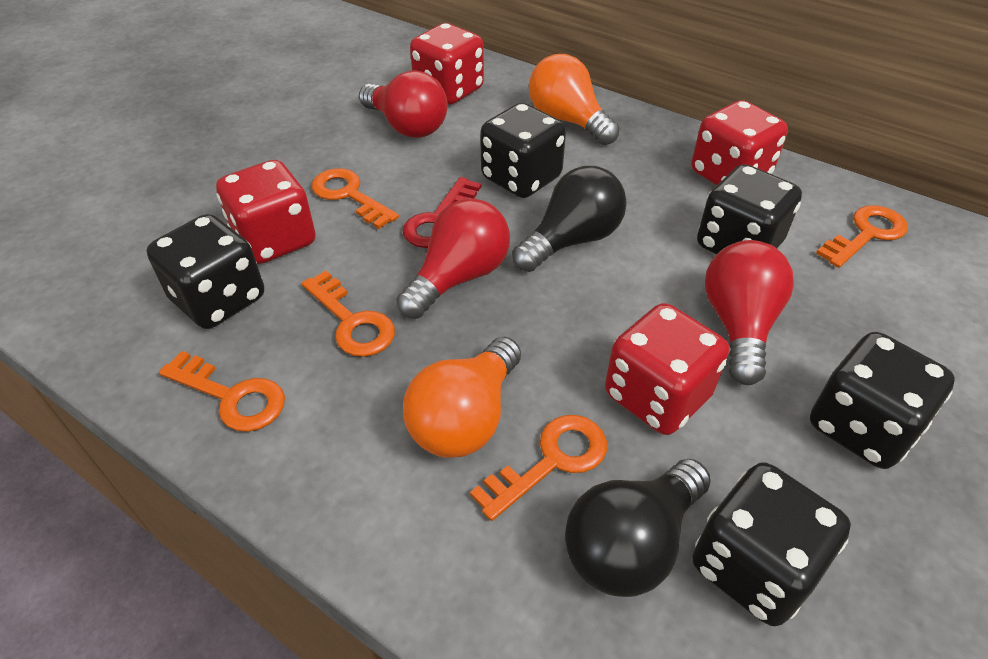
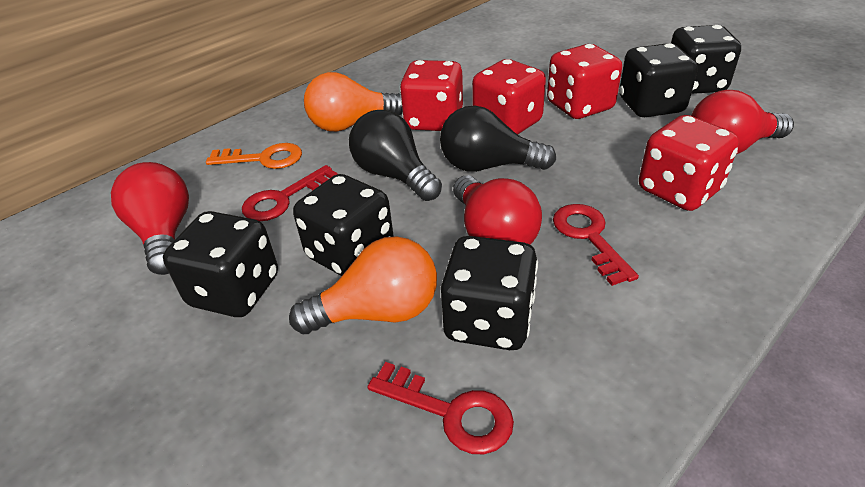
orange key: [159,351,285,432] [302,271,395,357] [312,168,399,229] [470,415,607,521] [816,205,908,268] = 5 -> [206,143,302,169] = 1
red key: [403,177,481,248] = 1 -> [242,165,338,221] [368,362,514,454] [553,204,639,286] = 3

